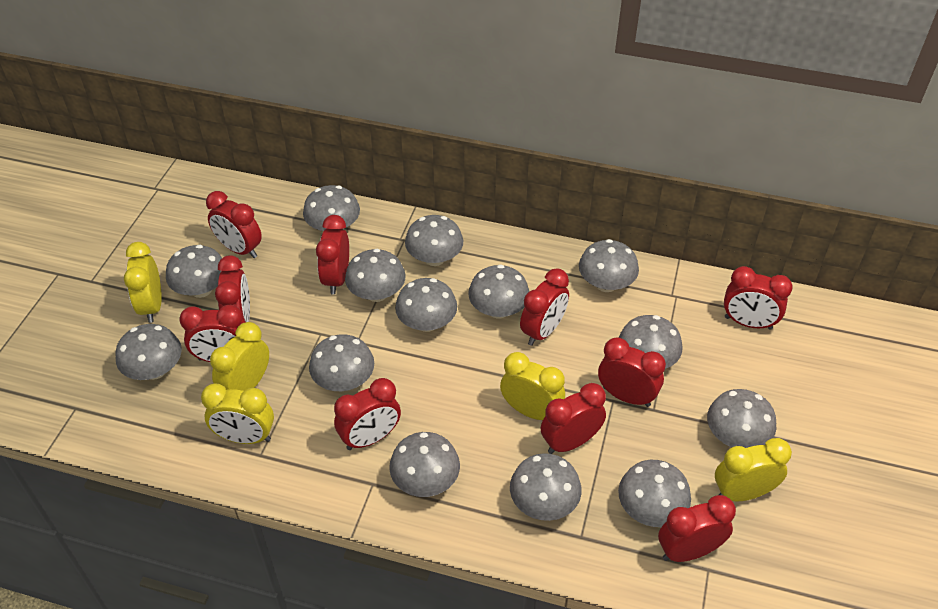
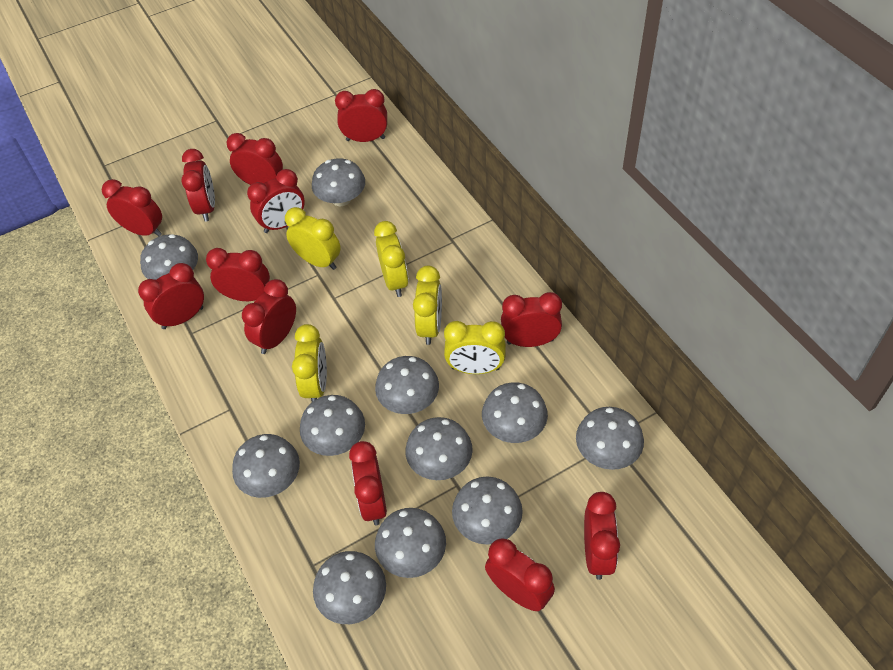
grey mushroom: [115,324,182,380] [166,245,222,298] [303,185,360,231] [309,334,374,391] [345,249,406,302] [389,432,460,497] [395,278,457,332] [405,215,463,266] [468,265,529,318] [510,453,582,521] [579,239,639,292] [618,460,691,527] [619,315,683,369] [707,389,776,448] = 14 -> [140,234,198,280] [232,434,300,498] [300,395,365,456] [312,158,365,206] [313,551,386,624] [375,356,439,414] [375,508,446,578] [405,417,473,480] [452,477,523,545] [482,382,548,443] [576,407,644,470] = 11
red clock: [179,305,245,362] [206,191,262,258] [215,255,250,322] [316,215,349,295] [334,378,401,450] [520,268,569,346] [541,383,606,454] [598,337,666,407] [658,495,736,562] [724,266,793,330] = 10 -> [102,179,162,236] [138,263,204,329] [182,149,215,222] [206,248,270,301] [227,133,283,185] [242,279,296,354] [247,169,305,233] [335,89,387,142] [349,441,387,526] [485,538,555,611] [501,292,562,347] [584,492,620,580] = 12

